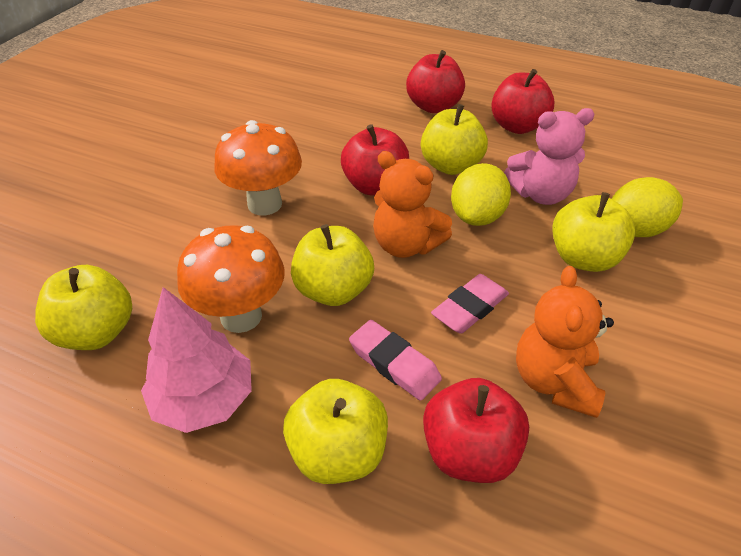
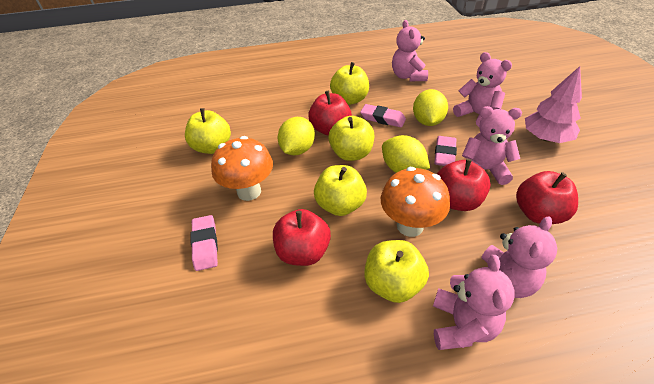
orange teddy bear: [373,151,452,258] [516,266,614,418] = 2 -> none = 0
pink eraser: [349,320,442,401] [431,274,509,333] = 2 -> [191,215,218,271] [360,104,406,127] [434,136,457,166] = 3
pink teddy bear: [504,108,595,205] = 1 -> [392,20,428,81] [433,255,515,350] [453,52,512,127] [462,106,522,185] [481,216,557,298] = 5
yellow lemon: [451,163,511,226] [612,177,683,237] = 2 -> [278,117,315,155] [382,135,430,173] [413,89,448,126] = 3

